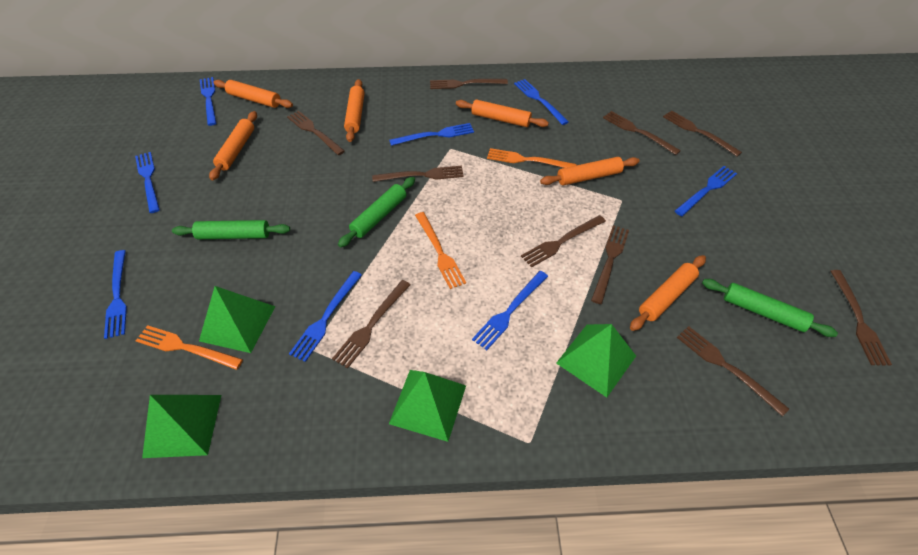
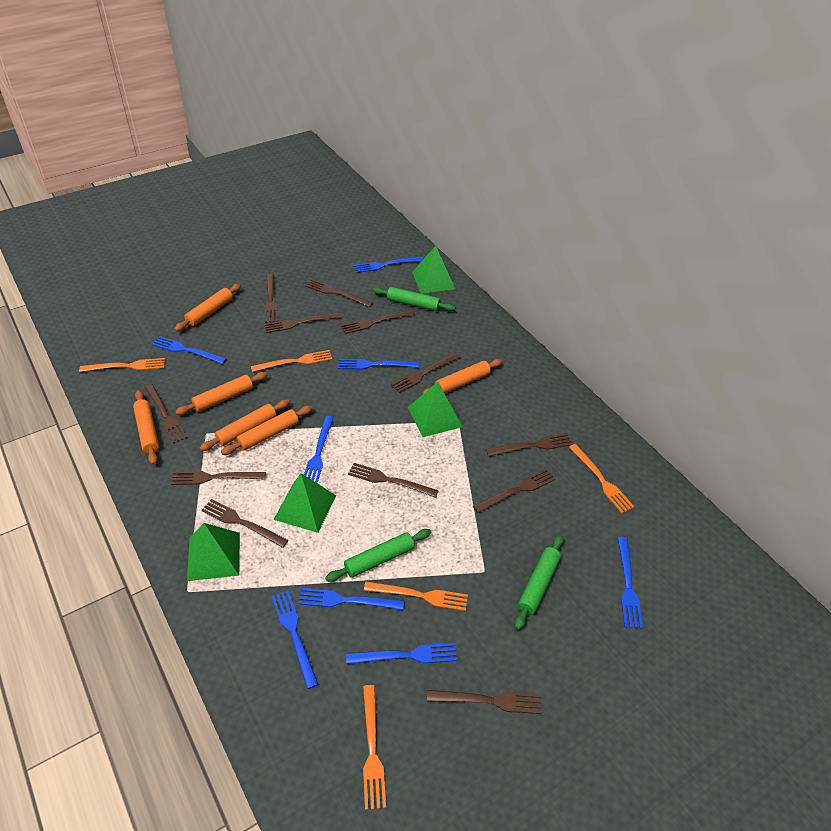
brown fork: [287,111,345,155] [332,280,411,369] [372,166,464,182] [430,79,508,89] [521,215,606,268] [591,225,629,304] [603,111,681,155] [663,110,742,157] [677,326,789,417] [831,270,892,365] = 10 -> [144,384,187,444] [171,471,266,485] [201,499,288,548] [264,312,341,333] [265,274,278,323] [305,279,373,307] [341,310,415,334] [348,463,439,498] [391,353,461,393] [427,690,542,714] [473,469,556,513] [486,434,573,456] = 12
orange fork: [136,325,243,370] [415,212,466,289] [487,148,576,168] = 3 -> [79,358,165,372] [251,350,332,372] [363,685,386,810] [364,581,468,611] [569,444,634,513] = 5

